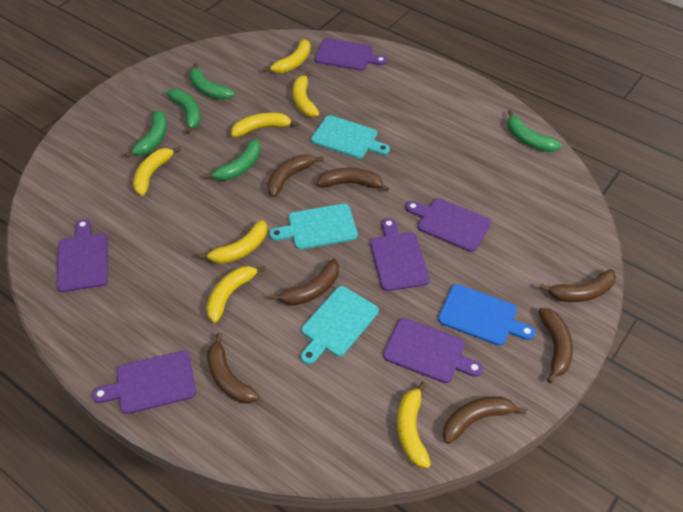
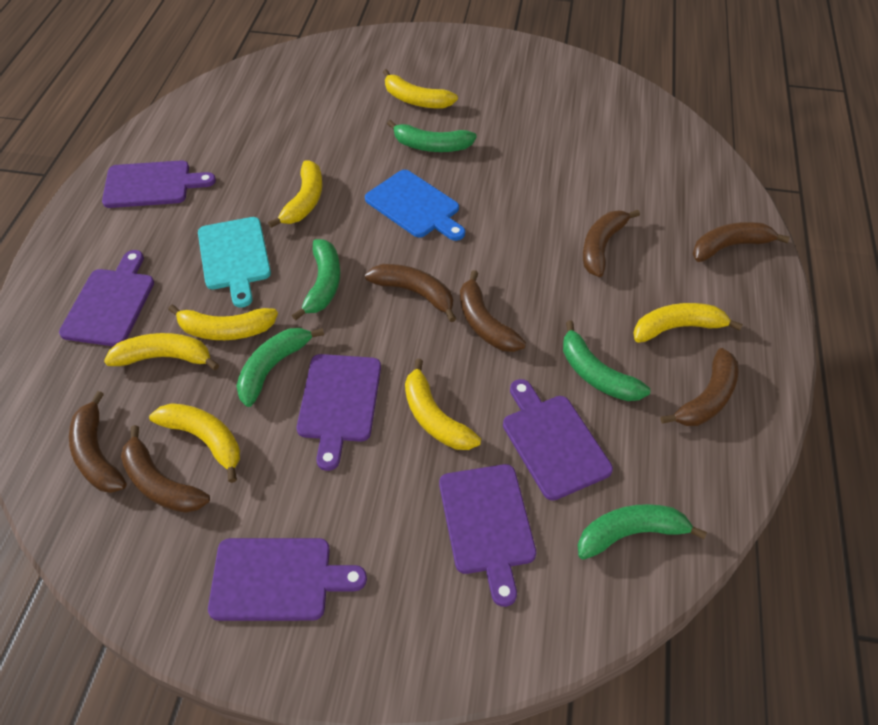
turquoise cutting board: [270,204,358,250] [301,286,379,364] [311,115,390,159] = 3 -> [198,217,271,308] = 1

